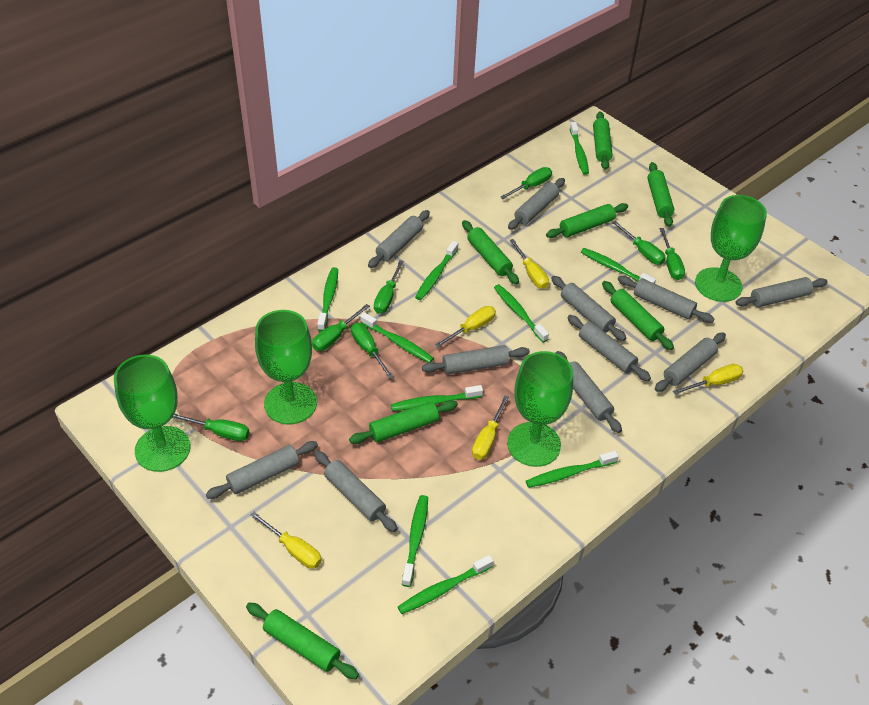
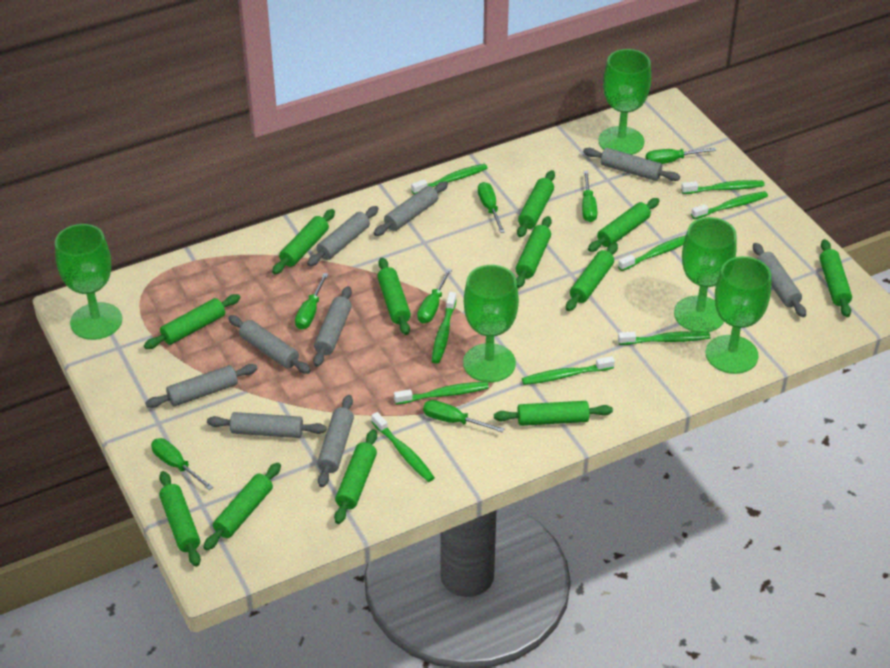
green goblet: [114,354,191,472] [255,310,317,425] [507,351,573,467] [695,195,767,302] = 4 -> [55,224,122,340] [463,265,519,383] [598,49,651,155] [674,217,737,332] [706,256,771,374] = 5
green rolling pin: [246,603,359,679] [349,400,458,444] [462,220,519,285] [546,203,628,238] [593,112,613,170] [602,281,674,350] [647,162,674,227] = 7 -> [144,294,240,349] [159,471,201,567] [203,463,281,551] [272,209,335,274] [334,429,377,524] [377,257,411,335] [494,401,613,426] [516,216,552,288] [517,170,555,237] [566,243,618,311] [588,198,660,252] [819,239,852,317] = 12
green toothbrush: [317,267,338,332] [360,312,434,363] [391,385,483,411] [398,555,493,614] [402,495,428,587] [415,241,458,300] [494,284,549,343] [526,451,619,488] [570,122,589,175] [581,248,656,284] = 10 -> [371,412,435,482] [394,382,489,405] [411,164,487,195] [432,292,457,364] [522,356,615,385] [618,235,686,271] [618,331,710,345] [681,180,765,194] [691,191,768,219] = 9
grey rolling pin: [206,441,318,499] [314,450,397,532] [368,210,430,268] [422,345,530,375] [508,178,565,230] [551,276,626,341] [556,351,622,433] [567,315,651,381] [617,276,714,323] [655,332,726,392] [736,277,828,307] = 11 -> [146,364,258,408] [207,412,327,438] [228,315,311,374] [307,206,379,266] [313,286,352,367] [317,395,354,487] [374,181,448,236] [583,148,680,181] [753,243,806,317] = 9
yellow screwdriver: [250,512,322,569] [435,306,496,348] [472,395,509,460] [509,239,549,289] [673,364,743,395] = 5 -> none = 0

